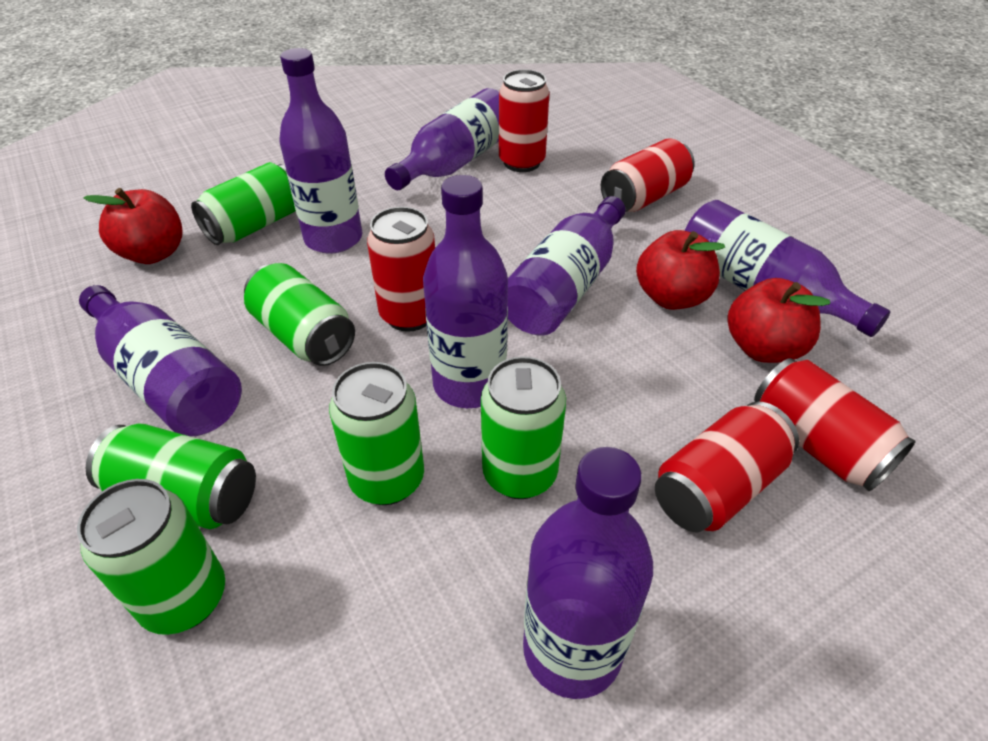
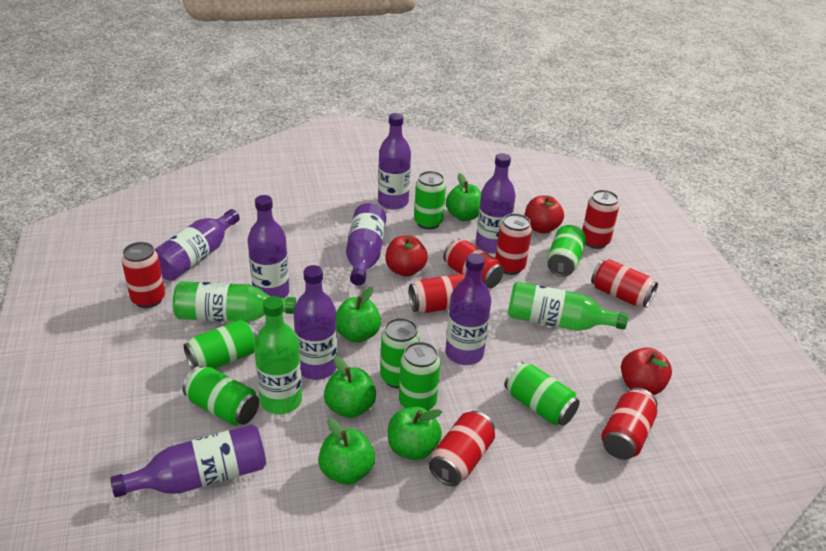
green apple: none = 0 -> [318,418,375,485] [324,356,376,418] [336,287,381,343] [388,406,442,460] [446,173,481,221] = 5
green bottle: none = 0 -> [173,281,296,322] [254,296,302,414] [508,282,628,331] = 3
green can: [77,479,225,635] [85,424,256,529] [191,162,296,245] [244,263,355,366] [329,362,424,505] [481,356,566,499] = 6 -> [183,366,259,426] [184,320,257,369] [380,318,420,389] [399,342,440,411] [414,171,446,230] [504,362,580,426] [547,225,586,277] = 7
purple bottle: [79,285,242,437] [279,48,362,254] [385,88,499,190] [423,175,508,408] [507,196,625,335] [523,447,653,699] [685,200,890,337] = 7 -> [110,424,266,497] [154,209,240,281] [248,195,289,298] [294,265,337,380] [346,203,386,285] [378,113,411,210] [445,253,491,365] [476,153,516,254] = 8
red can: [367,207,435,332] [499,69,549,172] [601,138,695,212] [655,402,799,532] [754,358,915,491] = 5 -> [122,242,165,308] [409,273,465,313] [429,411,495,486] [443,239,504,289] [495,213,532,275] [582,190,619,249] [591,259,658,308] [601,388,657,460] = 8

